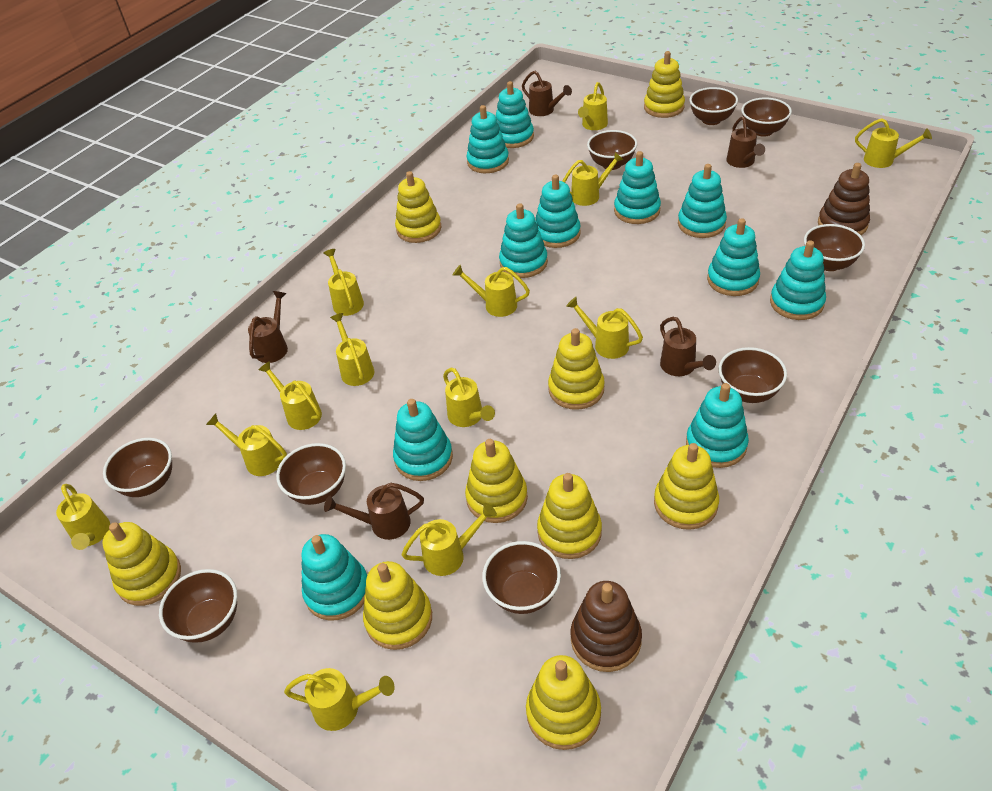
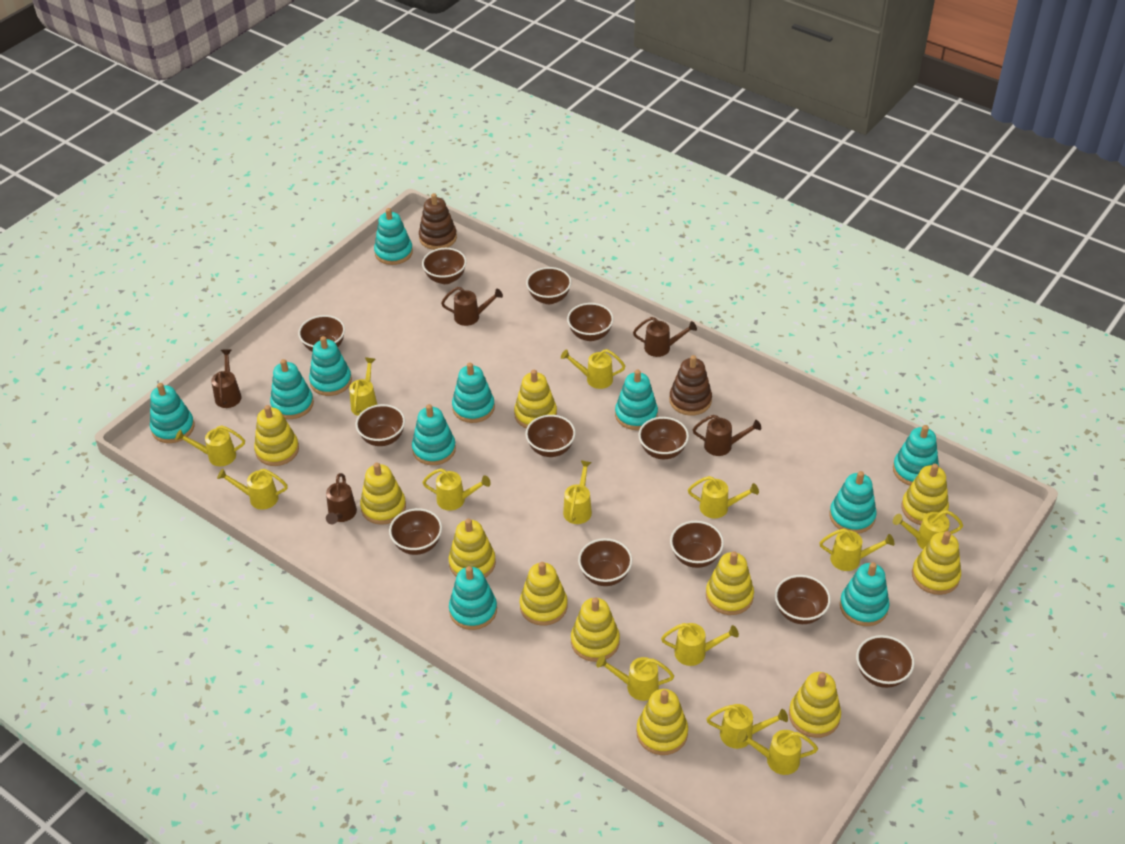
brown bowl: [103,438,172,497] [159,569,237,643] [276,443,346,505] [482,541,561,614] [587,130,637,170] [689,87,738,125] [718,347,787,403] [741,97,792,137] [804,224,865,271] = 9 -> [298,315,345,352] [355,404,405,446] [389,508,442,555] [422,248,467,284] [525,415,576,457] [526,267,571,304] [567,303,614,341] [578,538,632,586] [639,417,689,459] [670,521,724,568] [775,575,831,624] [856,635,915,688] = 12
yellow stacking toy: [102,522,181,606] [363,561,432,650] [395,171,441,243] [465,439,528,523] [526,655,601,750] [537,473,602,559] [548,328,605,410] [644,51,685,118] [654,443,719,530] = 9 -> [254,405,299,466] [360,462,406,525] [449,518,496,578] [514,370,557,428] [520,562,568,626] [571,597,620,662] [636,689,688,755] [706,551,754,615] [789,672,841,738] [902,464,949,525] [912,531,961,595] = 11

